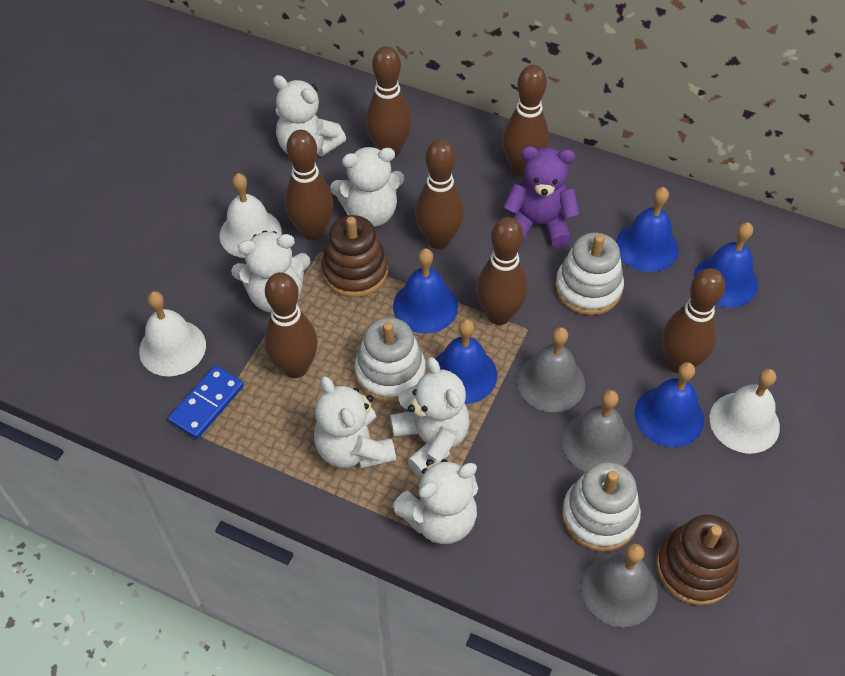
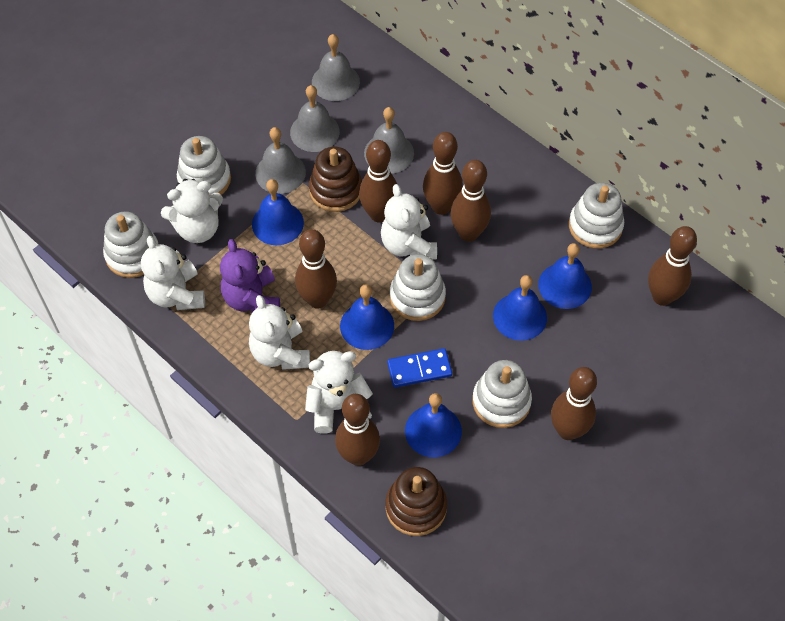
grey bell: [517,327,585,412] [562,390,633,472] [581,544,658,627] = 3 -> [255,127,306,194] [290,85,340,152] [312,34,360,101] [364,107,414,174] = 4
white bell: [139,291,206,377] [220,173,282,258] [710,369,780,454] = 3 -> none = 0
white stacking toy: [355,317,426,403] [555,232,624,315] [562,462,641,551] = 3 -> [103,211,158,278] [177,136,231,195] [390,254,446,321] [472,360,532,428] [569,183,624,249] = 5
white teddy bear: [231,231,310,313] [273,75,346,156] [314,376,396,469] [330,147,404,227] [390,357,470,477] [392,459,478,544] = 6 -> [141,236,205,310] [161,179,223,243] [249,295,310,370] [305,351,373,434] [381,184,437,260] = 5

